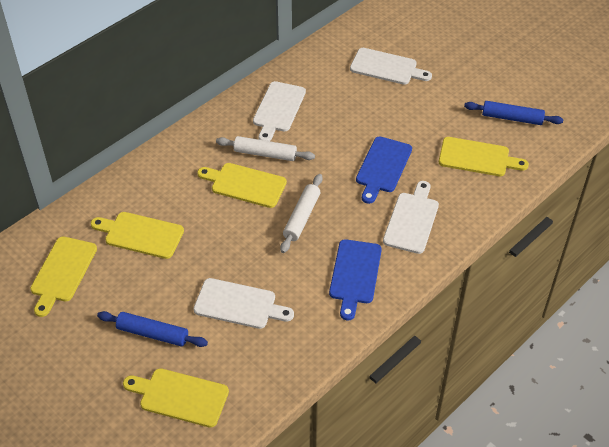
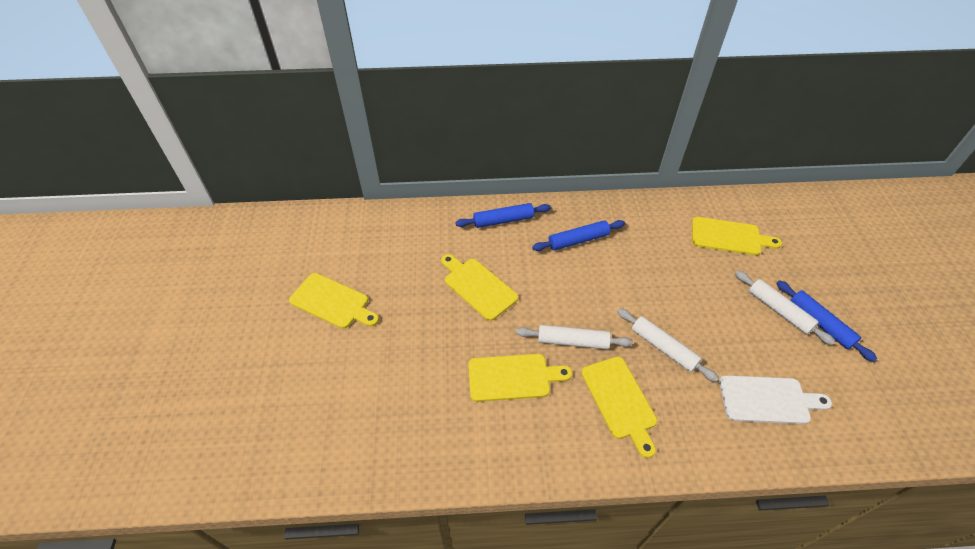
blue cutting board: [329,239,382,320] [356,136,412,204] = 2 -> none = 0
blue rolling pin: [97,311,208,347] [464,101,563,125] = 2 -> [455,203,551,228] [532,220,625,251] [776,280,877,362] = 3
white cutting board: [194,278,294,329] [253,81,306,141] [350,48,432,85] [383,181,439,254] = 4 -> [719,375,832,424] = 1
white rolling pin: [216,136,315,161] [280,174,323,253] = 2 -> [516,325,633,349] [617,308,719,382] [735,270,835,345] = 3

